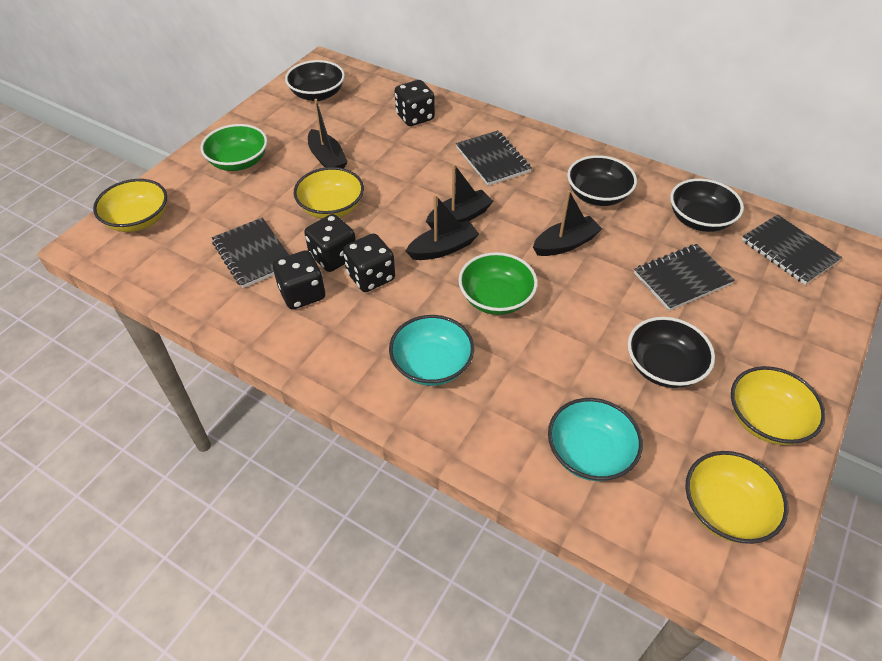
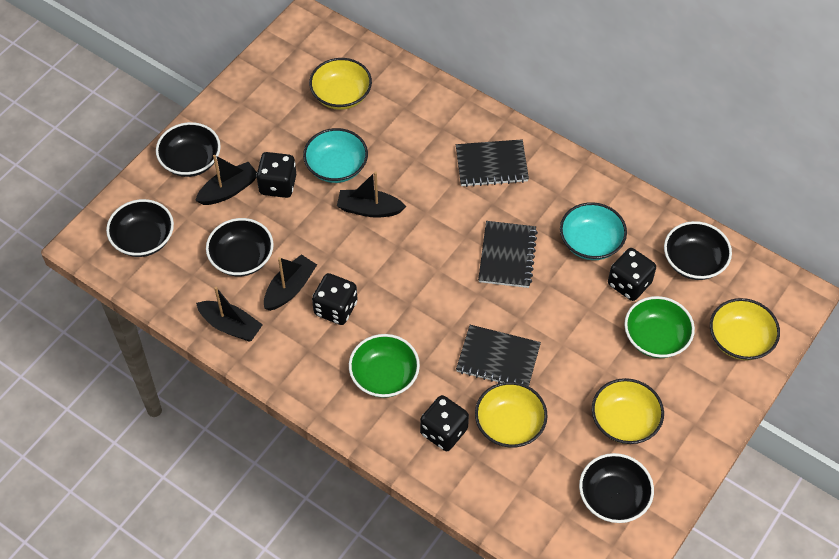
black bowl: [285,60,345,101] [567,155,637,206] [628,317,715,388] [670,178,744,232] = 4 -> [106,199,174,257] [156,122,221,177] [206,218,274,277] [579,453,654,523] [664,221,732,280] = 5
black notebook: [212,217,289,288] [456,130,531,186] [634,244,735,311] [742,214,842,285] = 4 -> [456,139,529,187] [456,325,541,386] [478,221,538,288] = 3

